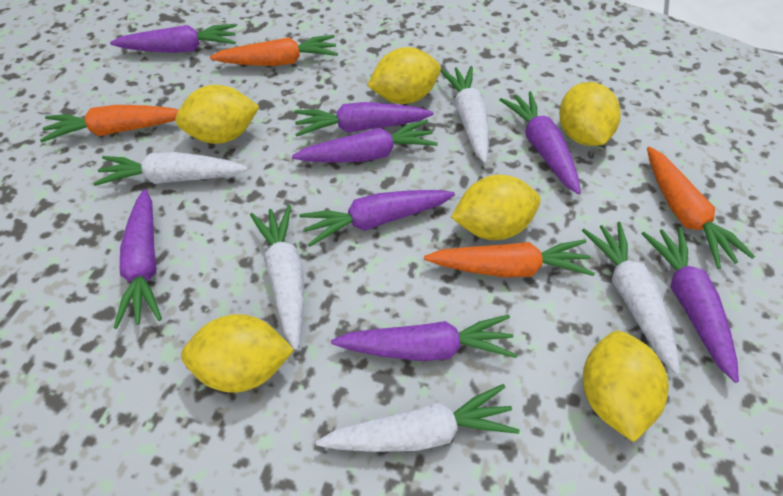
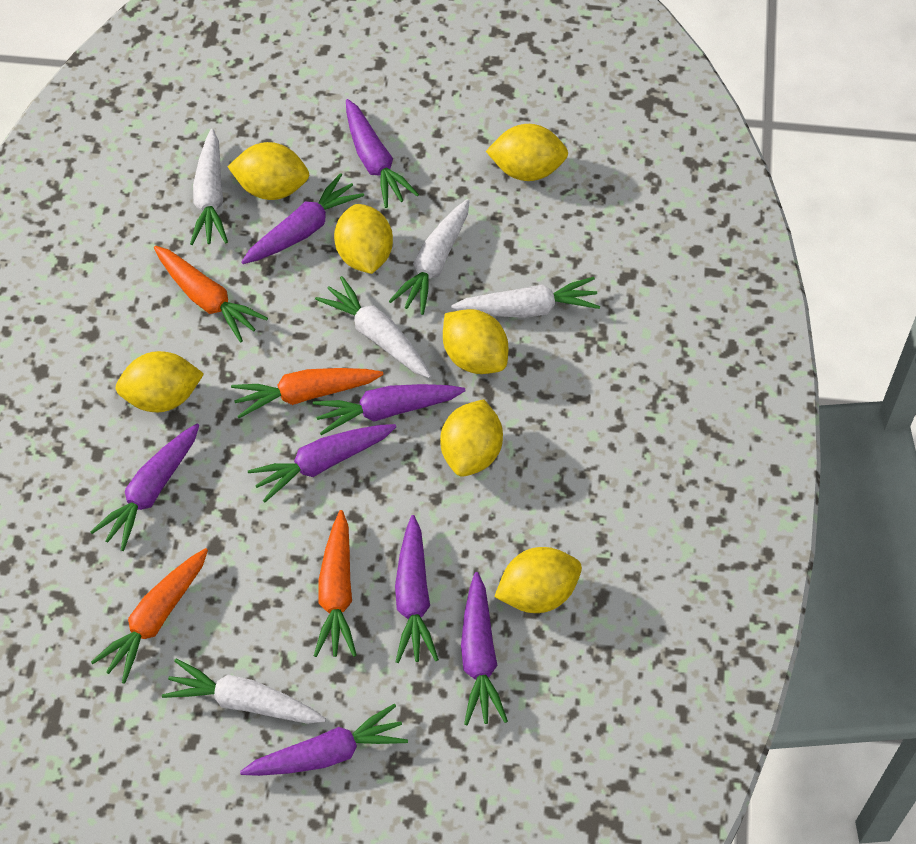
yellow lemon: [175,85,260,144] [181,314,294,393] [367,47,441,104] [451,175,541,240] [559,82,621,146] [583,331,669,442] = 6 -> [116,351,204,412] [227,142,309,200] [334,204,393,274] [440,399,503,477] [443,309,508,374] [486,124,568,181] [494,547,582,613] = 7

